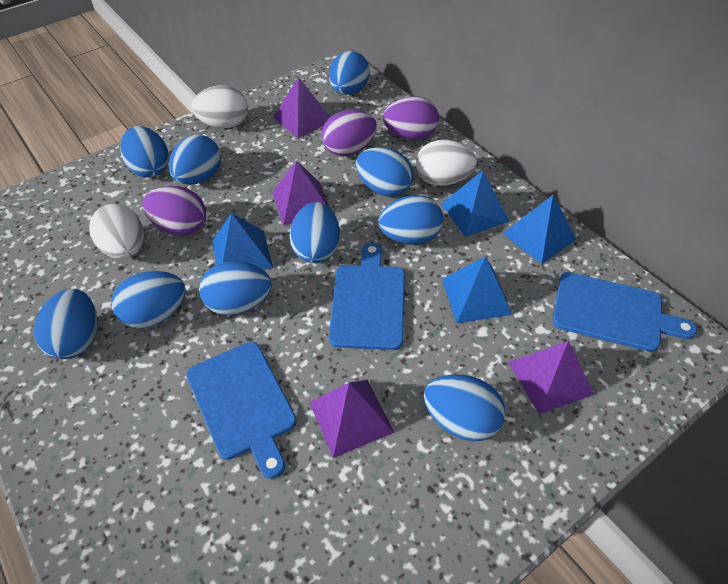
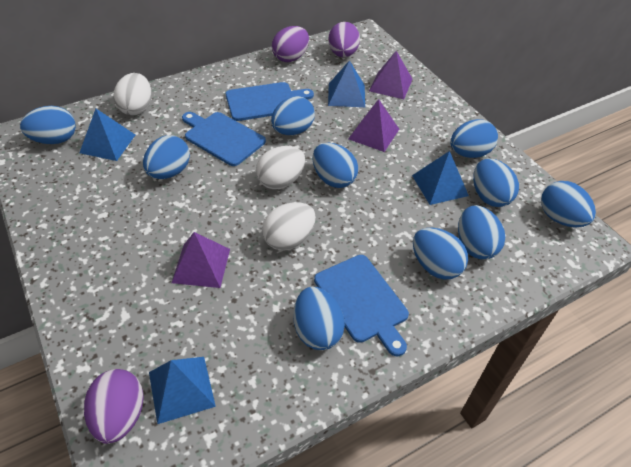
purple pyramid: [272,161,330,225] [273,77,330,138] [309,380,394,458] [508,341,595,414] = 4 -> [172,232,230,288] [348,99,399,152] [369,51,413,99] = 3

